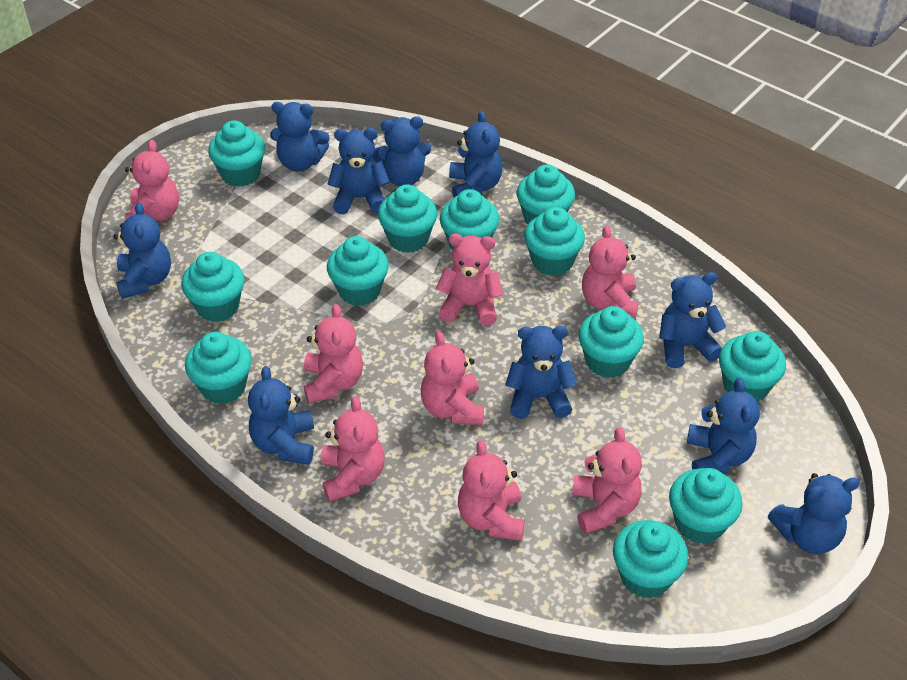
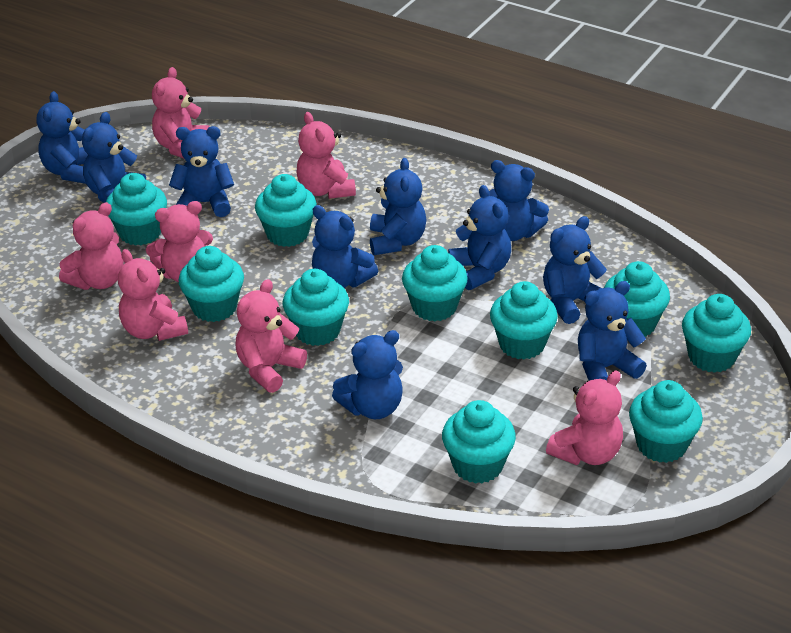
pink teddy bear: [125,140,179,221] [304,304,363,404] [321,396,385,502] [421,331,484,425] [436,234,503,326] [458,440,525,541] [572,427,642,534] [582,225,639,319] = 8 -> [59,202,123,290] [118,249,188,341] [146,201,213,282] [152,67,210,158] [236,279,307,393] [296,112,356,199] [546,370,623,465] = 7
turquoise cupcake: [181,252,245,322] [185,332,252,404] [208,120,265,187] [327,236,389,306] [378,184,437,253] [440,189,499,251] [517,164,575,224] [524,207,585,276] [578,306,644,378] [613,520,688,598] [669,468,743,544] [719,331,786,402] = 12 -> [106,173,167,246] [179,246,244,322] [255,174,317,247] [283,269,349,346] [402,245,468,321] [442,400,516,484] [490,281,558,360] [604,261,670,337] [629,380,703,463] [682,294,751,373] = 10

